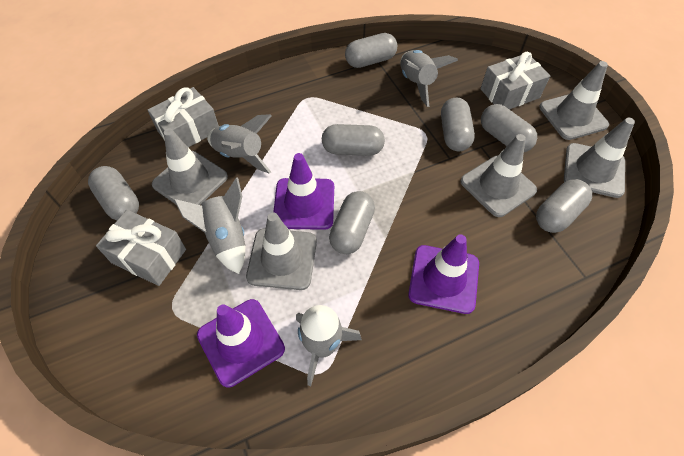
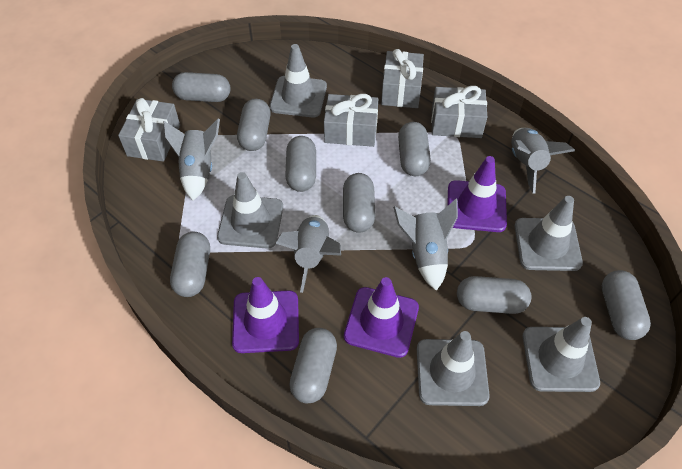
grey capsule: [88,166,139,220] [322,124,385,156] [329,191,375,254] [345,33,397,68] [441,98,475,151] [481,104,537,152] [536,179,592,233] = 7 -> [170,232,210,297] [172,72,231,102] [237,99,271,151] [285,136,316,192] [289,328,337,403] [343,173,375,233] [398,122,431,176] [457,276,531,314] [602,270,651,340] = 9
grey gift: [96,210,186,286] [148,87,219,147] [480,52,550,109] = 3 -> [118,98,180,162] [324,94,378,147] [381,49,424,108] [431,86,487,138] = 4

